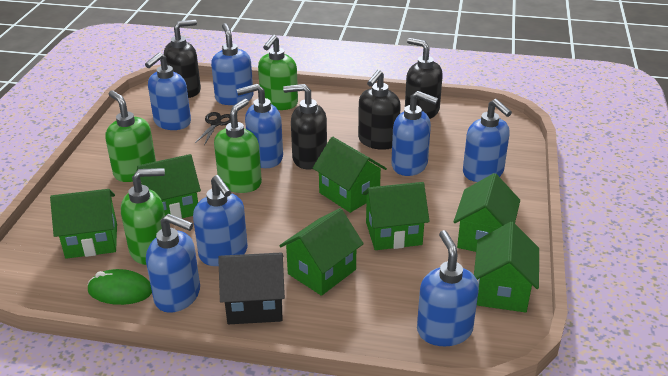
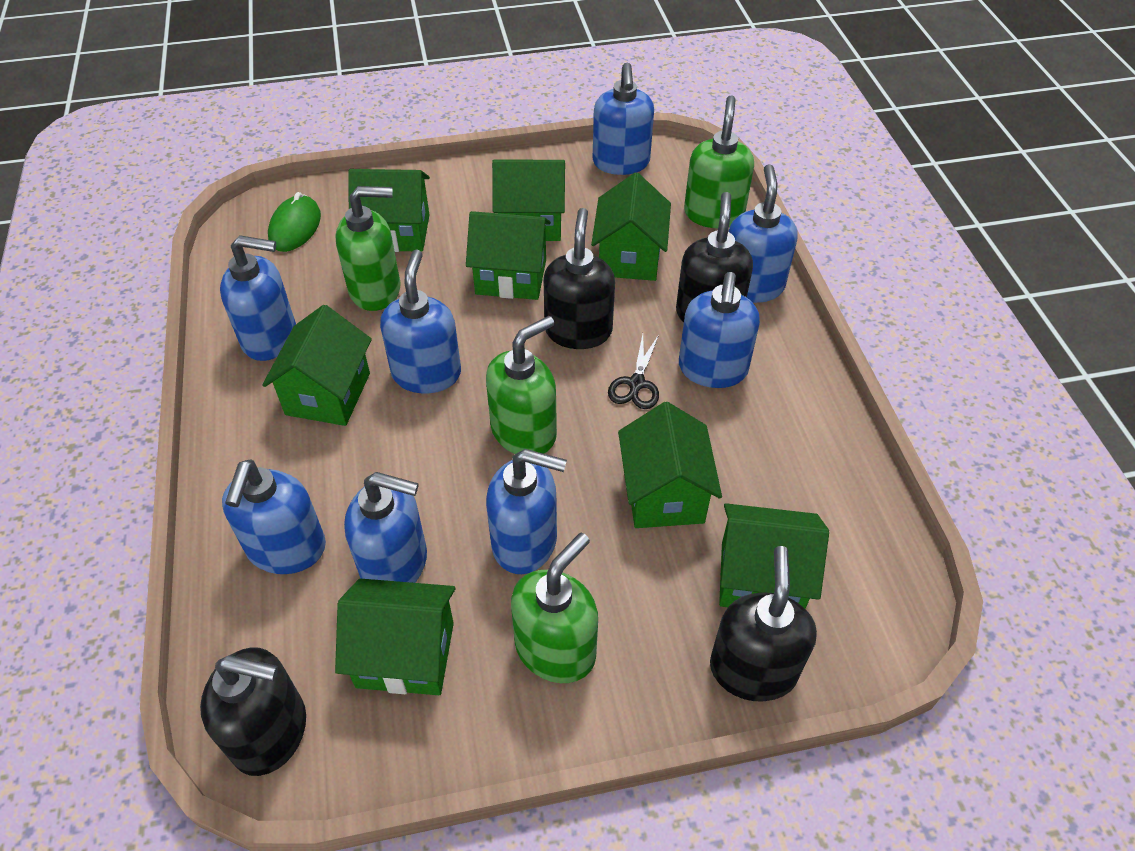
black house: [218,252,285,324] = 1 -> none = 0
green house: [50,189,117,259] [136,154,201,219] [279,208,364,296] [313,137,387,213] [362,182,430,250] [453,173,520,252] [474,222,539,312] = 7 -> [262,305,372,426] [335,578,455,695] [348,169,430,252] [466,211,551,300] [492,159,565,241] [591,172,671,281] [618,402,722,528] [719,503,829,609] = 8

